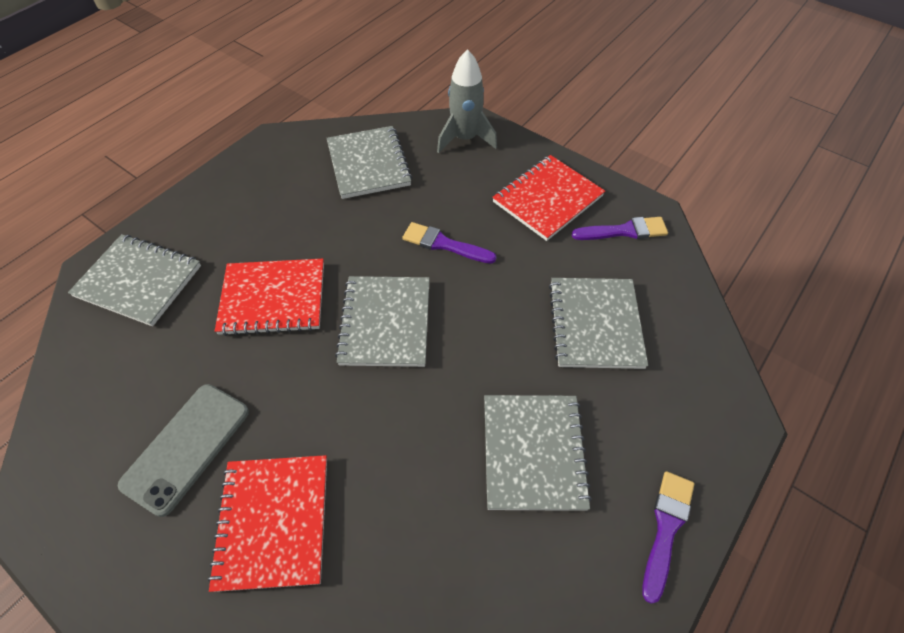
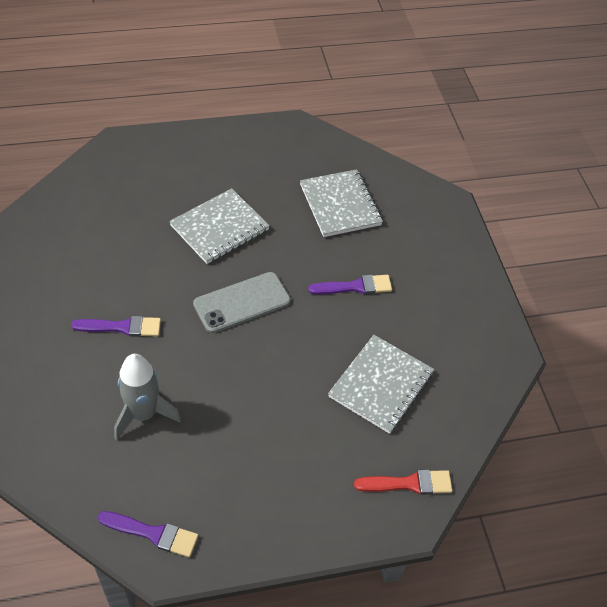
grey notebook: [68,234,201,326] [327,126,412,199] [335,276,430,367] [484,395,592,511] [549,278,648,369] = 5 -> [169,188,270,264] [300,169,383,237] [328,335,434,434] = 3
red brush: none = 0 -> [354,470,453,495] = 1
red notebook: [208,455,327,592] [215,258,324,336] [492,155,605,241] = 3 -> none = 0

